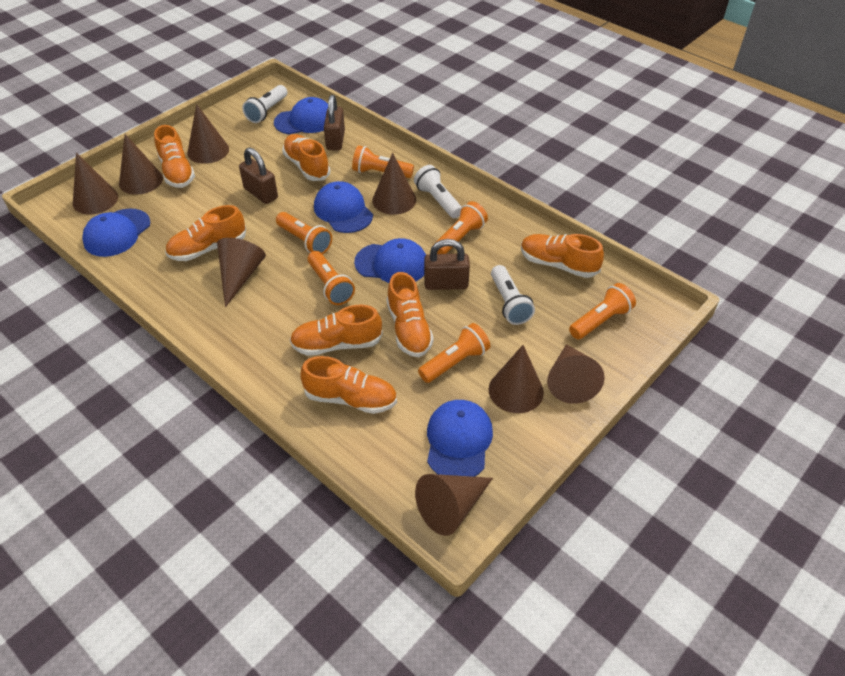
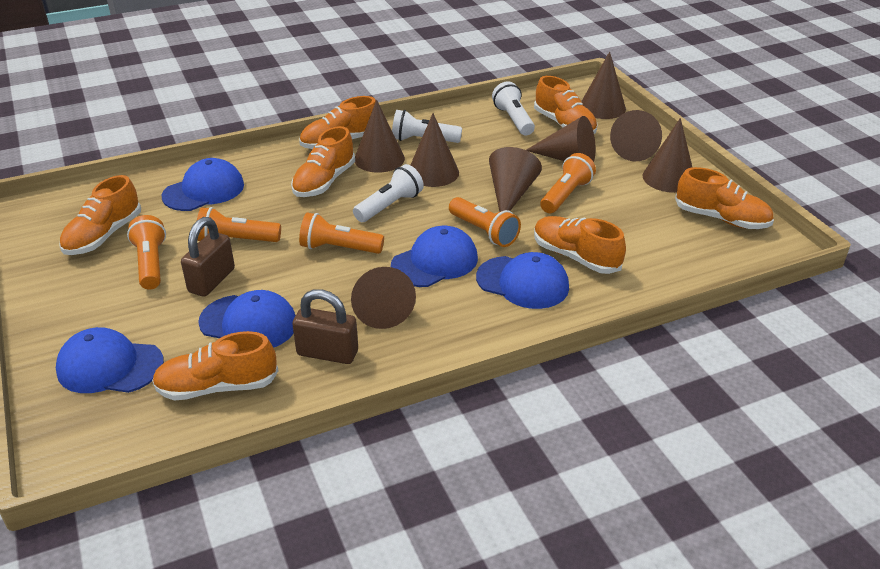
brown padlock: [239,147,278,204] [324,95,345,150] [424,239,470,290] = 3 -> [181,217,235,297] [292,289,358,364] = 2
orange flashlight: [276,212,332,254] [308,251,355,305] [352,145,414,178] [418,323,490,383] [434,201,488,254] [569,283,636,339] = 6 -> [127,215,166,290] [197,207,281,242] [299,213,384,254] [449,197,521,247] [540,153,596,213] = 5

